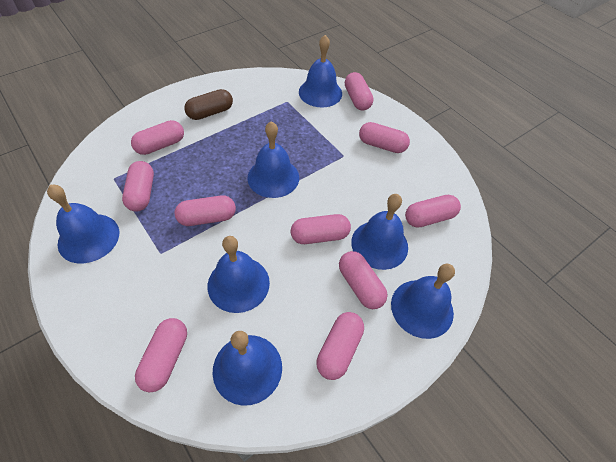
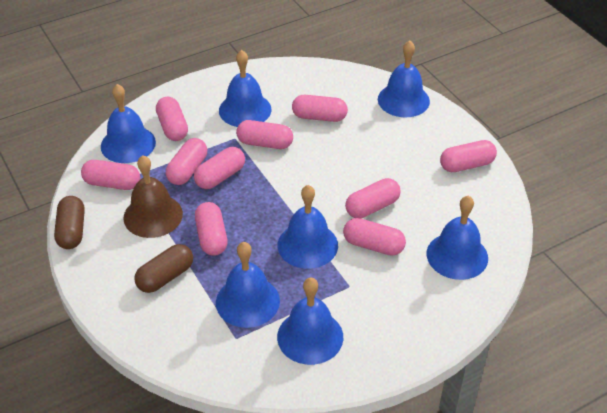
brown bell: none = 0 -> [123,155,183,238] = 1
brown capsule: [184,89,233,120] = 1 -> [54,196,85,249] [134,244,193,293] = 2

